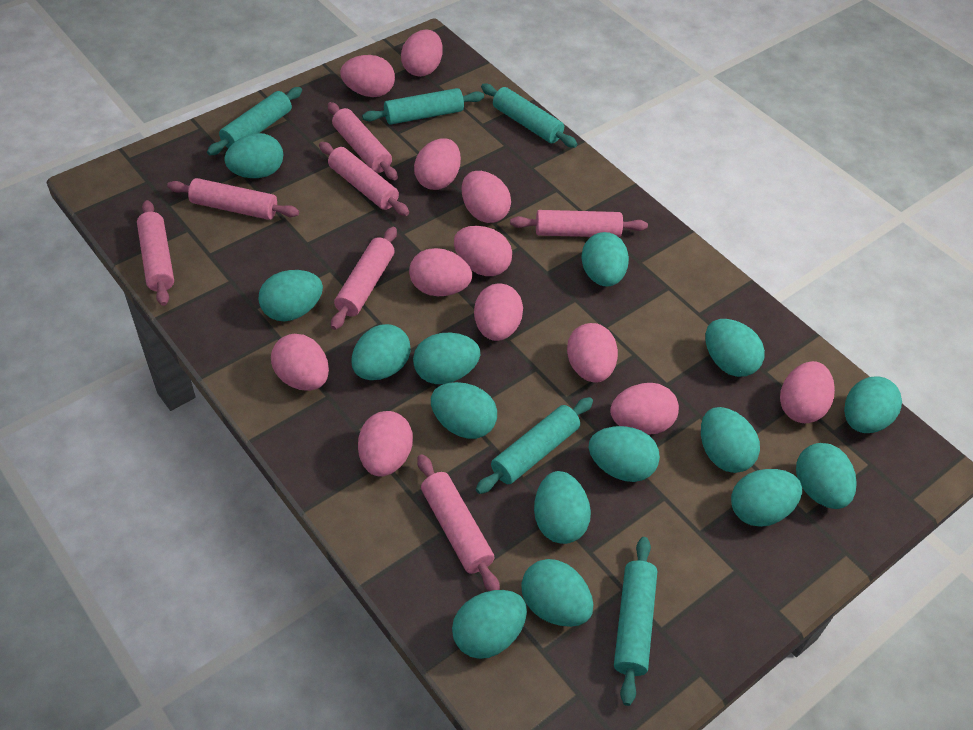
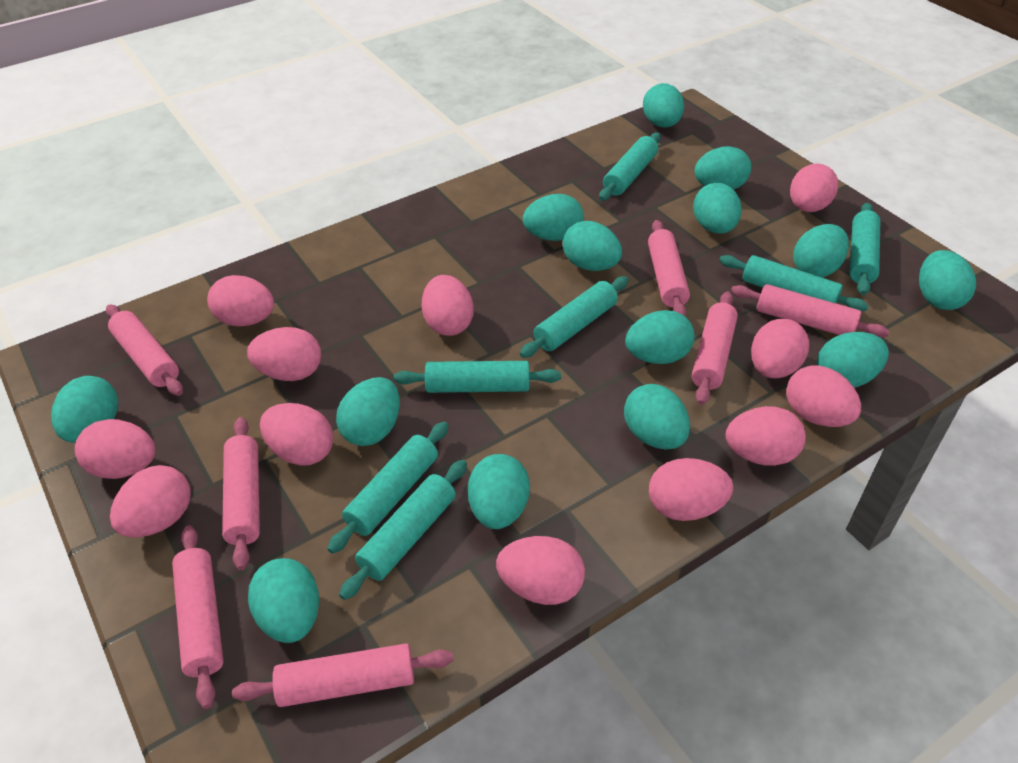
turquoise egg: [224,133,283,178] [258,270,323,321] [352,324,411,380] [413,333,480,384] [431,382,497,439] [452,590,527,659] [521,559,593,627] [534,471,591,544] [581,232,629,286] [589,426,660,482] [701,407,760,473] [705,319,765,377] [731,469,802,527] [796,443,856,509] [844,376,902,433] = 15 -> [51,376,118,442] [248,558,319,643] [336,377,400,446] [468,454,530,529] [523,194,584,241] [563,221,622,271] [624,384,690,449] [625,310,695,364] [643,83,684,128] [693,183,742,234] [694,146,751,190] [793,224,849,277] [817,332,889,388] [919,250,976,310] = 14
turquoise rolling pin: [207,87,302,155] [362,88,484,125] [476,397,593,494] [481,84,577,148] [614,537,657,706] = 5 -> [327,422,449,554] [339,460,467,600] [394,361,561,393] [520,276,629,358] [599,132,661,201] [719,255,869,311] [850,203,880,295] = 7

